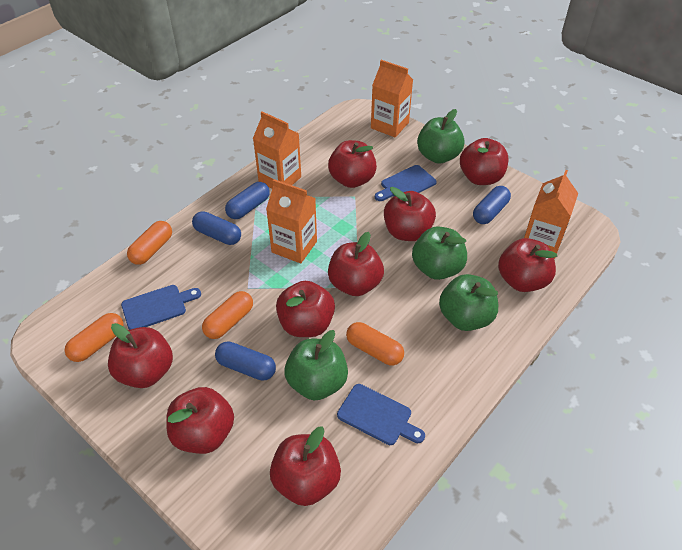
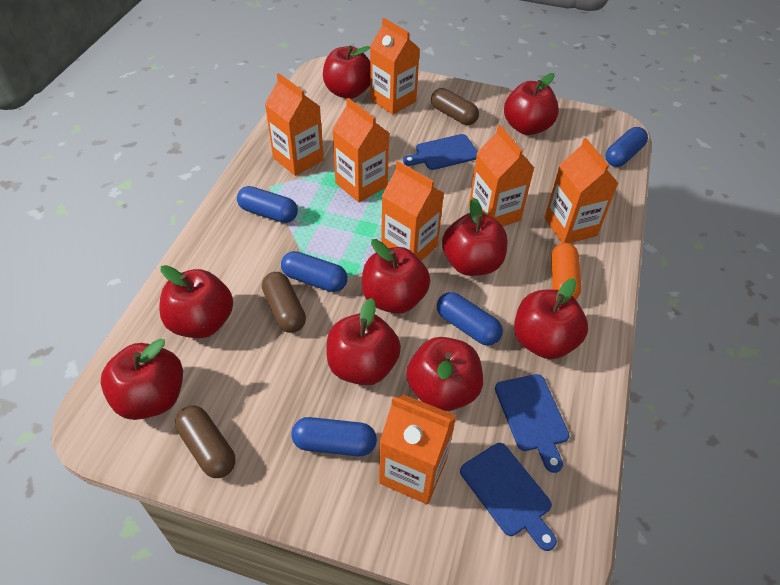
blue capsule: [192,211,241,245] [215,341,276,381] [225,182,270,219] [473,186,511,224] = 4 -> [237,186,298,223] [281,251,348,292] [291,417,377,456] [437,292,503,345] [605,127,648,167] = 5
brown capsule: none = 0 -> [175,406,236,478] [262,272,306,333] [431,88,479,125] = 3
green apple: [284,330,348,401] [412,226,467,280] [417,109,465,164] [439,274,498,331] = 4 -> none = 0
orange capsule: [65,313,124,362] [127,221,172,265] [202,291,253,339] [346,322,404,366] = 4 -> [551,243,581,299] = 1
orange carton: [253,111,301,188] [266,179,317,263] [371,60,413,137] [524,170,579,259] = 4 -> [265,73,324,176] [332,98,389,202] [370,18,420,114] [379,394,457,504] [381,161,444,261] [469,125,534,226] [545,138,619,243] = 7

